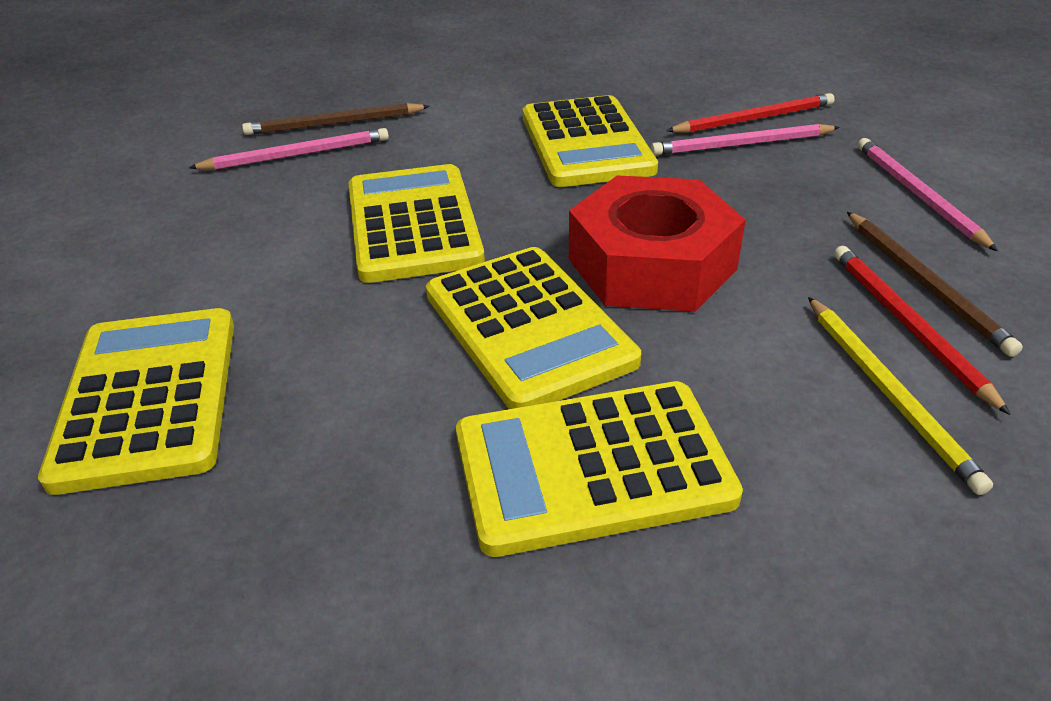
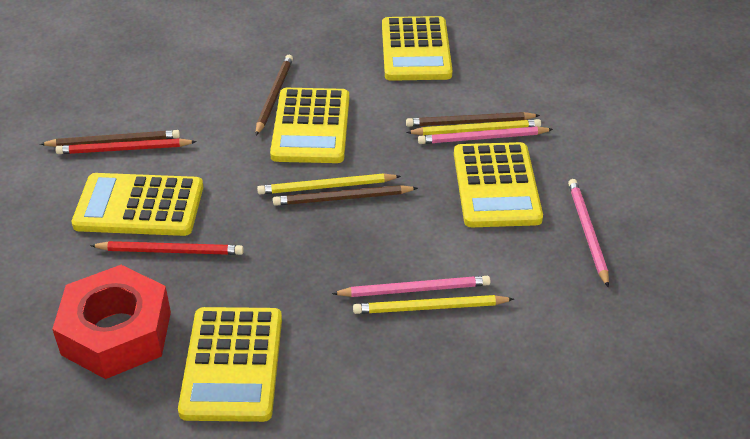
brown pencil: [242,103,430,135] [847,212,1023,357] = 2 -> [40,130,180,147] [256,55,293,135] [273,185,418,206] [406,112,540,127] = 4
yellow pencil: [808,297,993,495] = 1 -> [257,174,401,195] [353,295,514,314] [406,119,541,135] = 3

